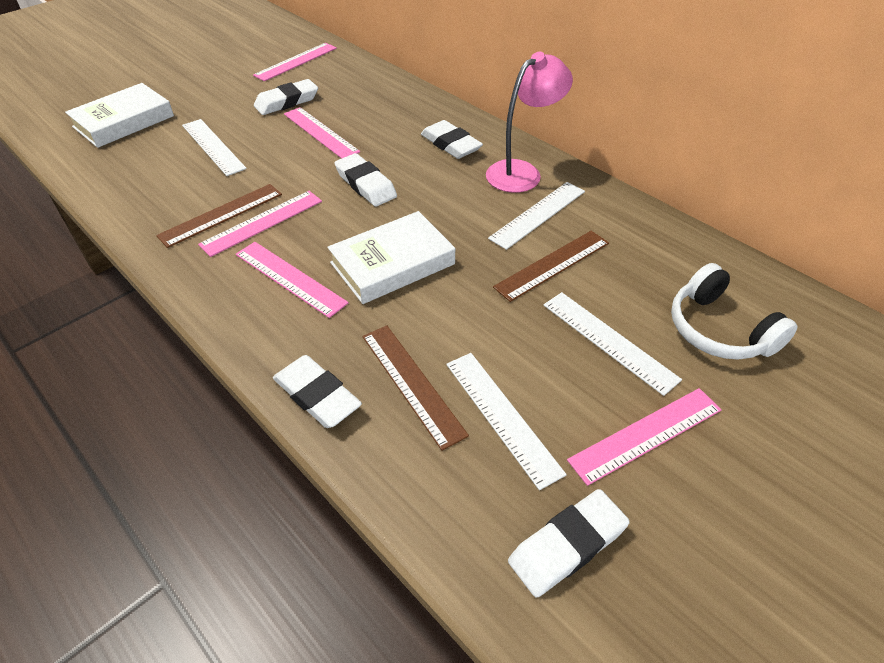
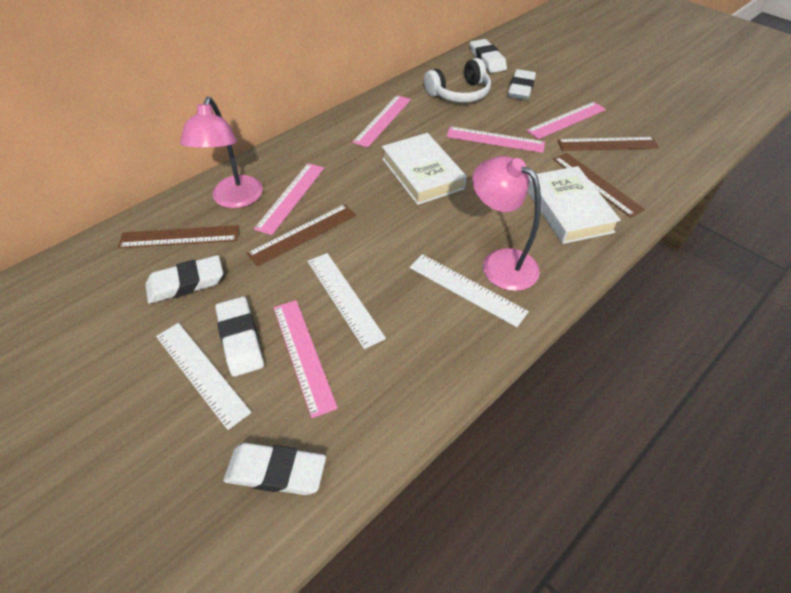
brown ruler: [156,184,282,248] [362,325,469,451] [493,231,609,302] = 3 -> [118,225,239,248] [247,204,356,267] [553,153,645,217] [558,137,659,151] = 4
pink lamp: [486,52,573,193] = 1 -> [180,97,263,208] [472,156,541,291] = 2
white ruler: [182,119,247,176] [446,353,567,490] [488,182,585,250] [544,292,682,396] = 4 -> [156,323,252,430] [308,253,386,349] [410,254,529,327] = 3

